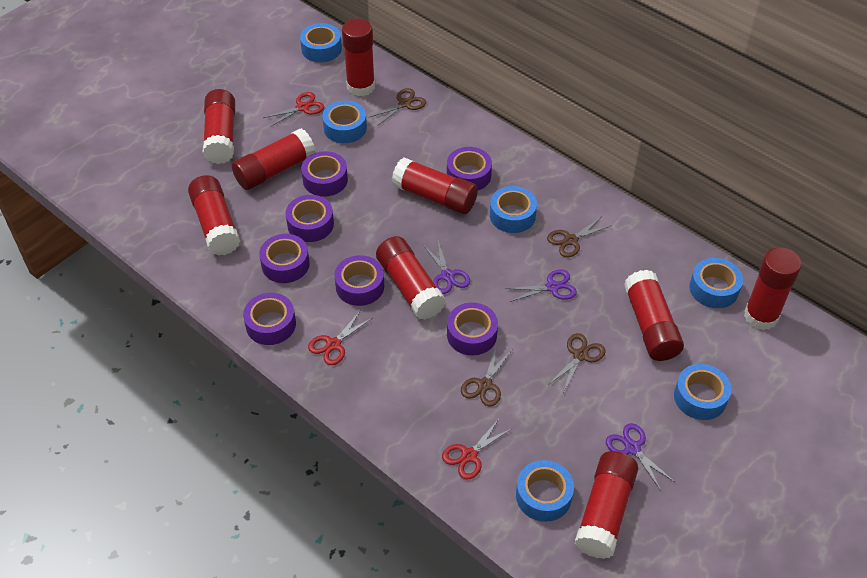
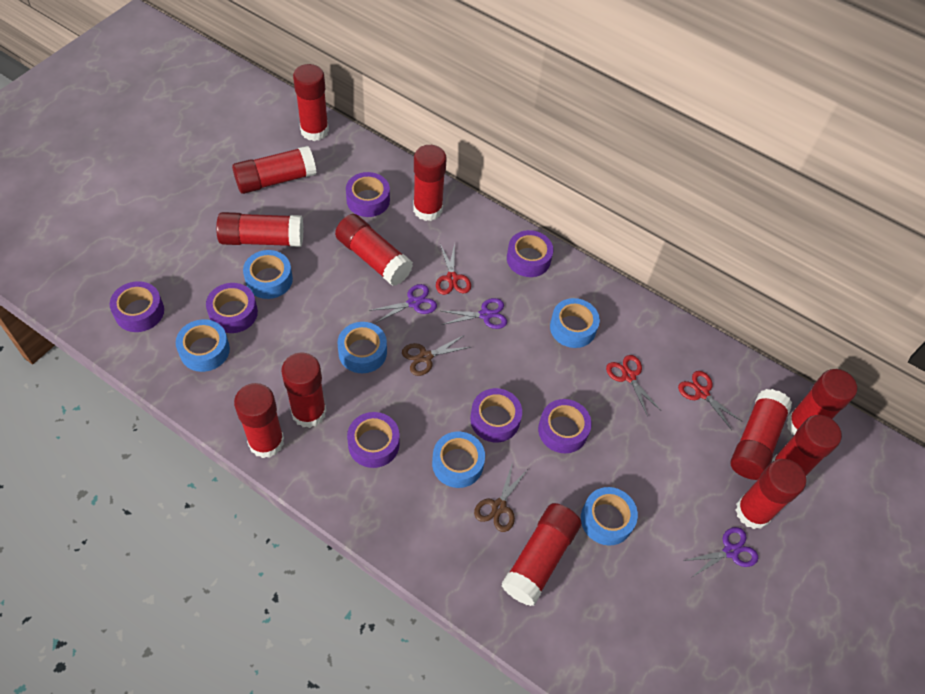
brown scissors: [368,88,426,125] [461,344,512,406] [547,217,612,257] [548,333,606,393] = 4 -> [402,335,471,376] [474,462,529,532] = 2
red glue stick: [188,175,240,256] [203,89,235,164] [232,128,316,190] [342,19,375,96] [376,236,446,320] [392,157,478,214] [575,451,638,559] [624,270,684,361] [744,247,801,330] = 9 -> [216,212,303,247] [232,146,316,194] [234,383,284,458] [281,353,326,428] [293,64,329,141] [335,214,413,286] [413,145,447,221] [502,503,581,606] [731,389,792,480] [736,459,806,529] [772,415,842,476] [786,369,857,435] = 12

